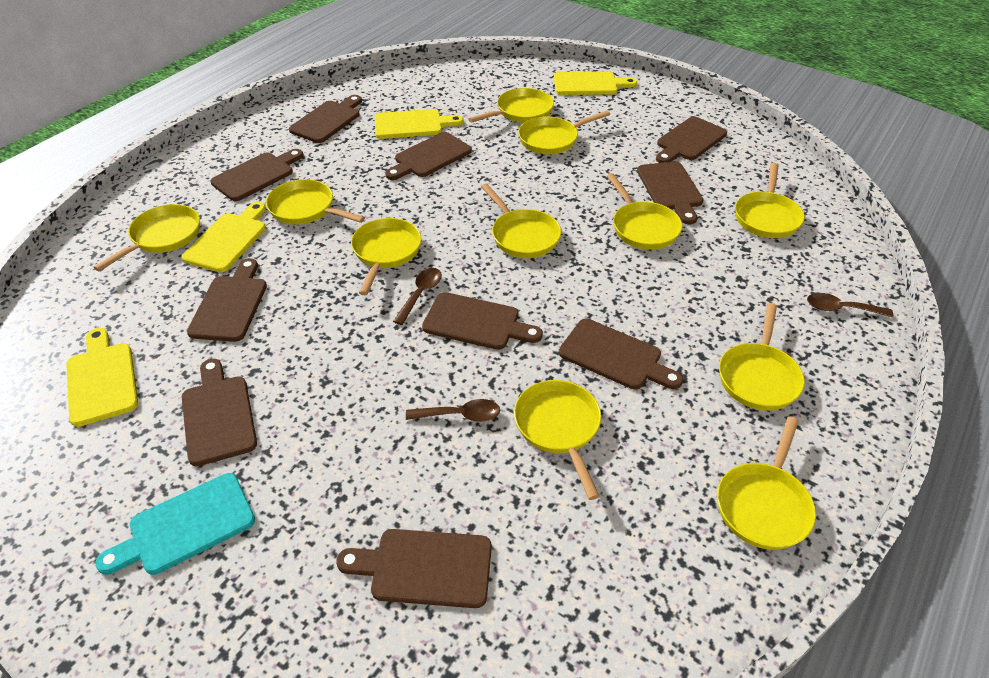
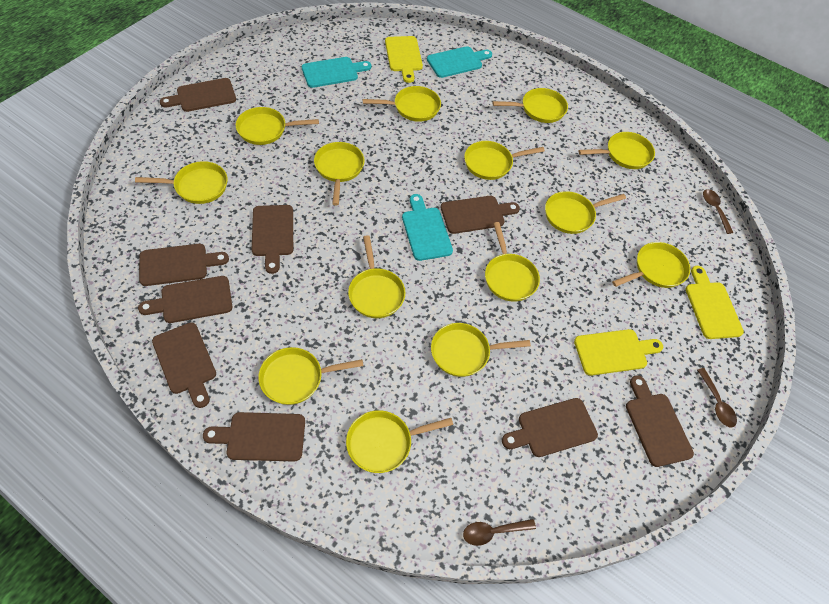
brown cutting board: [182,359,257,466] [187,258,267,342] [210,149,304,201] [289,95,362,143] [336,529,492,608] [385,132,472,180] [422,292,543,350] [559,319,683,390] [637,161,703,224] [656,116,727,163] = 10 -> [138,276,232,323] [139,244,229,286] [152,323,216,408] [160,78,236,112] [203,412,305,462] [252,205,293,274] [441,196,520,234] [502,398,598,457] [626,375,694,467] = 9
turquoise cutting board: [95,473,255,575] = 1 -> [302,57,372,88] [402,194,453,261] [427,46,492,78] = 3
yellow cutting board: [66,328,138,427] [182,202,266,272] [375,109,464,139] [554,71,637,95] = 4 -> [385,36,423,83] [574,329,663,376] [686,266,744,339] = 3
yellow pan: [93,204,200,272] [266,179,365,225] [351,218,422,295] [468,88,554,123] [481,184,561,258] [514,380,601,500] [518,110,610,154] [607,173,682,250] [717,416,816,550] [719,303,805,411] [735,163,805,238] = 11 -> [135,161,228,204] [236,107,319,145] [258,347,364,405] [314,142,365,205] [346,410,453,473] [348,235,405,318] [363,86,441,122] [431,323,531,377] [464,141,545,180] [485,222,540,302] [492,88,568,123] [545,191,626,234] [579,132,655,169] [612,242,690,288] = 14

